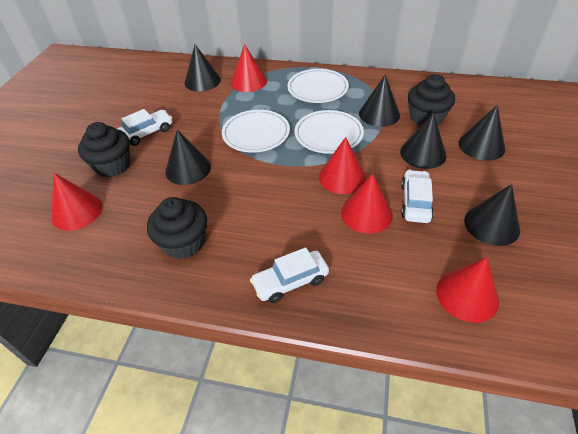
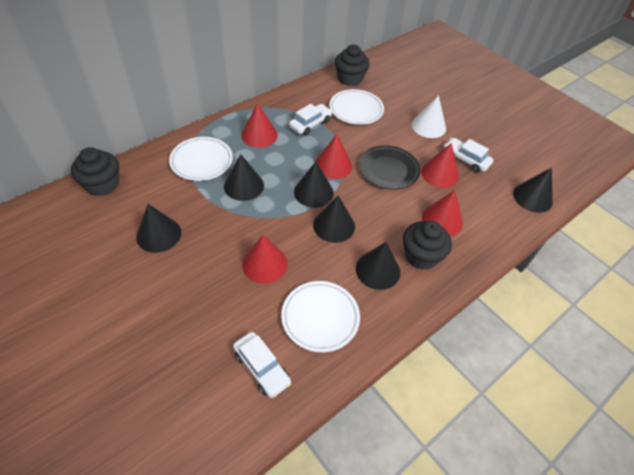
black plate: none = 0 -> [359,145,420,190] = 1
white cone: none = 0 -> [412,95,446,138] = 1

